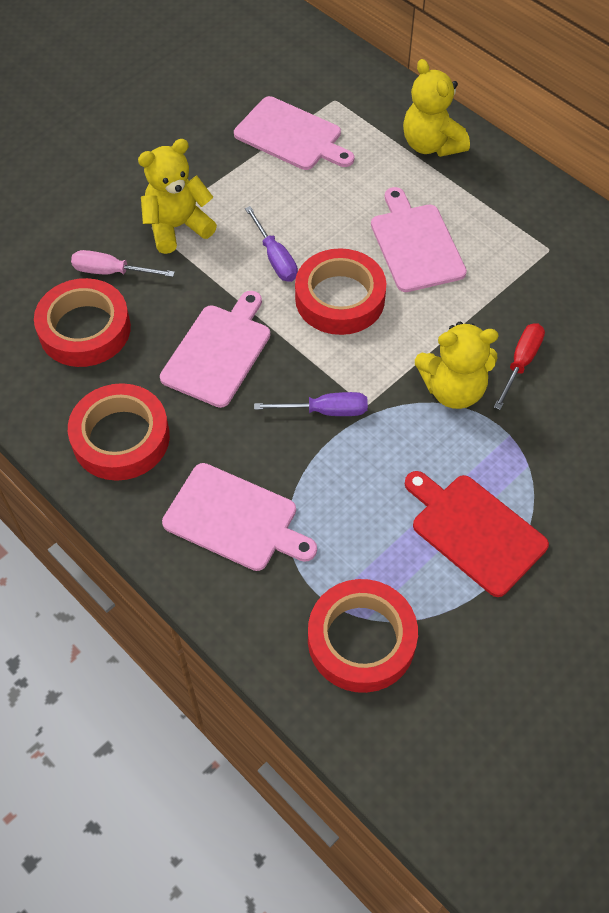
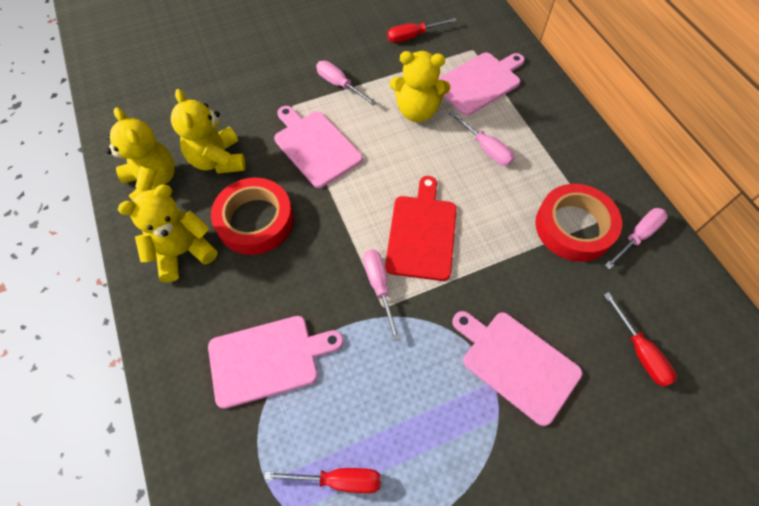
pink screwdriver: [71,250,175,277] = 1 -> [316,61,377,106] [363,250,400,341] [449,111,514,166] [605,208,668,269] = 4
purple screwdriver: [245,206,298,282] [254,392,368,416] = 2 -> none = 0
red screwdriver: [494,323,545,410] = 1 -> [264,468,381,493] [387,18,457,43] [604,292,677,387] = 3
red tape: [34,278,131,367] [68,383,170,481] [295,248,386,335] [308,579,418,693] = 4 -> [211,177,294,255] [535,184,622,262] = 2
yellow teddy bear: [138,139,217,254] [403,59,470,157] [415,322,499,409] = 3 -> [106,107,175,201] [118,185,218,282] [171,89,245,174] [390,51,450,122] = 4

